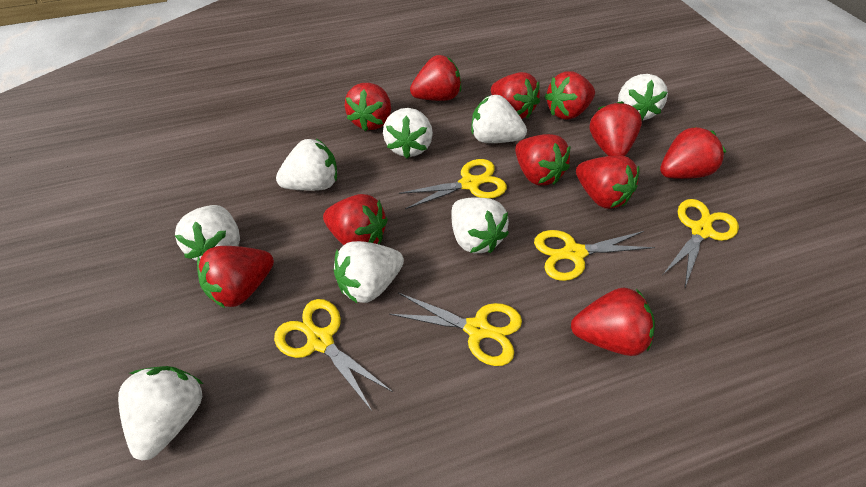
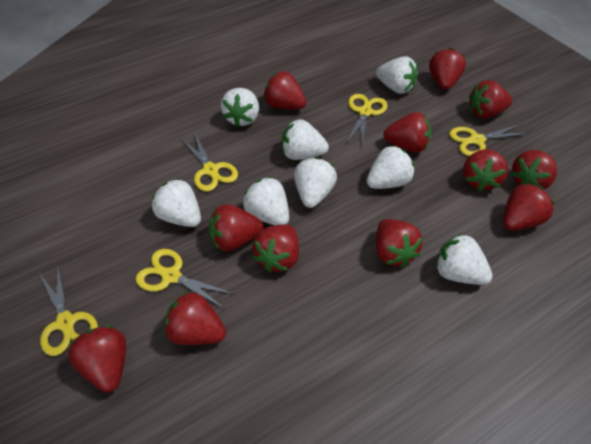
red strawberry: [197,246,274,308] [323,194,388,245] [345,83,391,132] [410,55,461,101] [491,72,540,119] [515,134,571,186] [544,71,595,120] [571,288,655,356] [576,155,640,209] [589,101,642,156] [660,127,726,179] = 11 -> [68,326,126,393] [164,291,226,345] [209,204,263,251] [252,224,299,272] [263,71,306,109] [376,219,423,267] [383,112,432,153] [429,48,466,90] [463,149,508,191] [469,80,512,119] [503,183,555,231] [511,150,557,190] = 12

